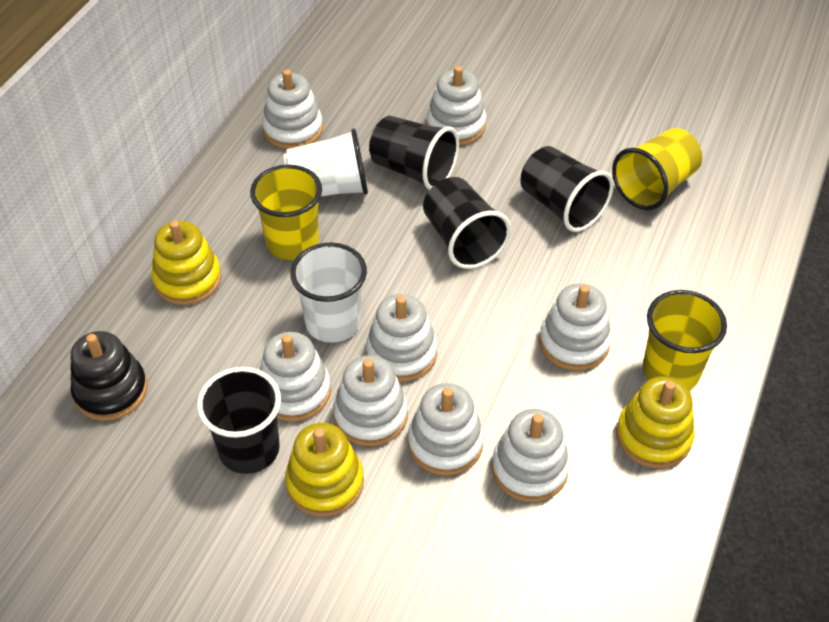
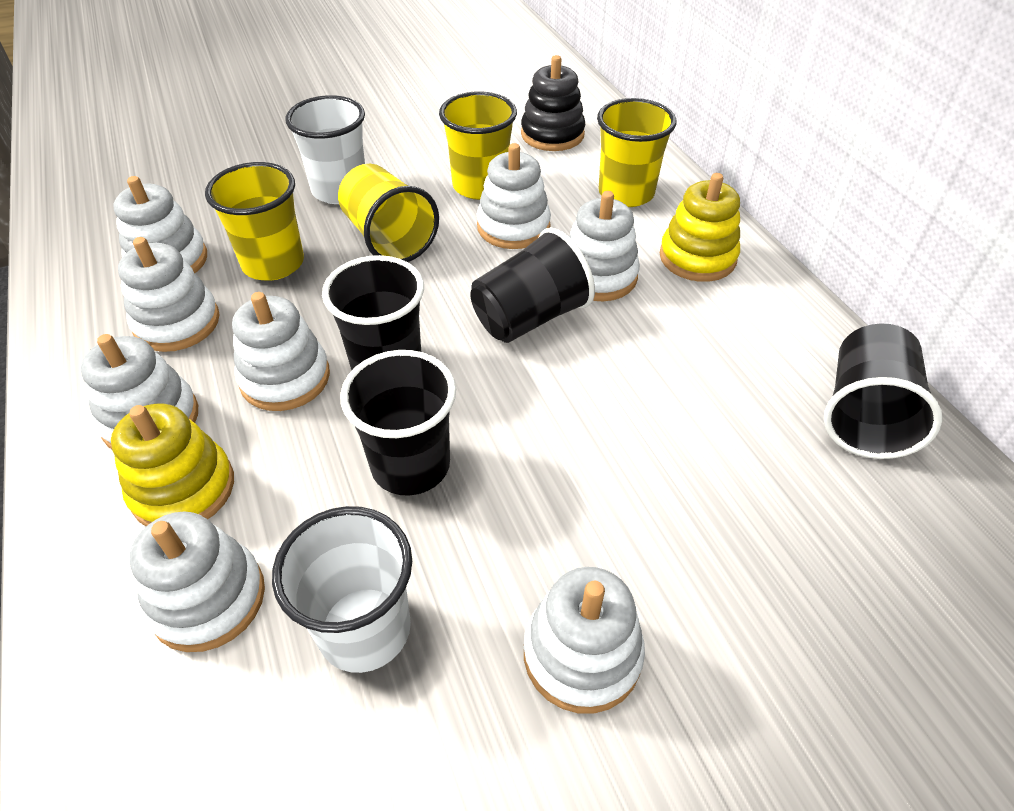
yellow cup: [250,165,322,260] [612,128,702,210] [643,290,727,390] = 3 -> [205,162,304,281] [338,164,439,262] [439,92,517,200] [597,98,676,207] = 4
yellow stacking toy: [152,220,222,305] [285,423,364,517] [616,377,695,468] = 3 -> [111,404,234,526] [660,173,740,282] = 2

